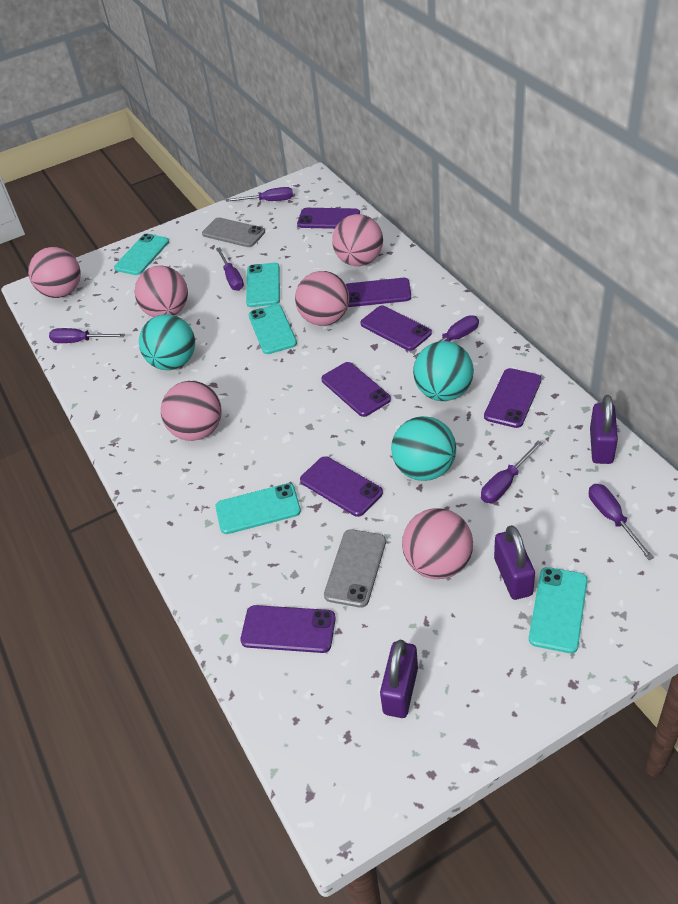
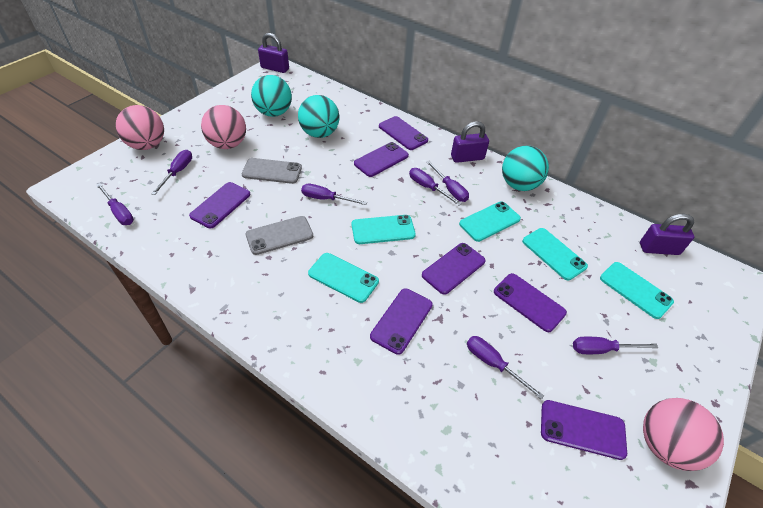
pink ball: [28,247,81,298] [135,266,188,317] [161,381,222,441] [295,271,349,326] [332,214,383,266] [402,508,473,579] = 6 -> [116,105,164,150] [201,105,246,149] [643,398,724,471] = 3
purple screwdriver: [49,328,125,343] [216,247,244,291] [226,187,293,202] [413,315,479,358] [481,441,542,503] [589,484,654,560] = 6 -> [96,183,134,225] [151,150,192,195] [301,184,367,205] [409,168,462,206] [426,161,469,202] [467,336,544,399] [573,337,658,354] = 7

